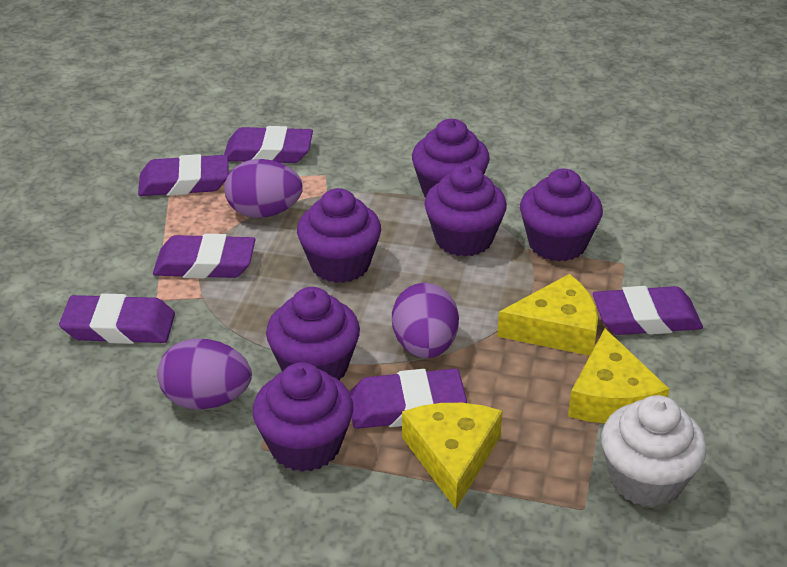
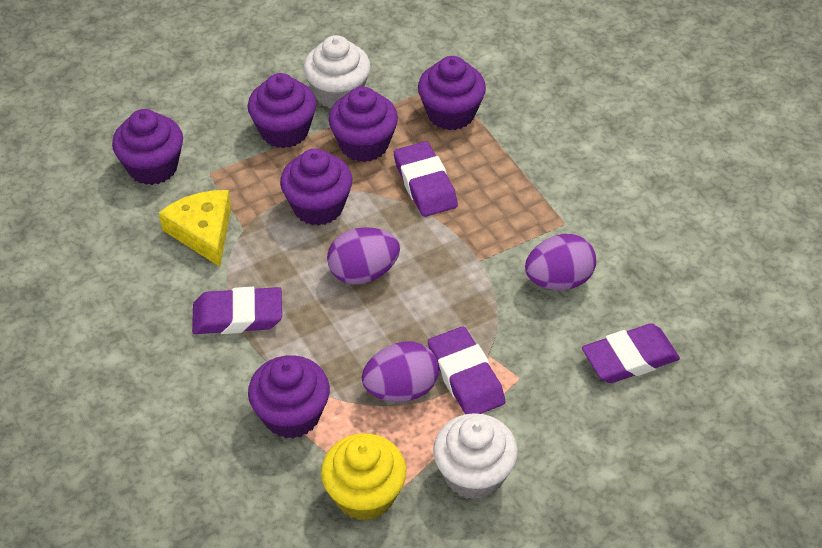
purple eraser: [59,293,175,344] [138,154,229,196] [153,234,255,279] [224,126,313,163] [349,368,467,429] [593,286,703,335] = 6 -> [192,287,282,334] [394,141,458,217] [428,326,505,414] [582,323,680,383] = 4
white cupcake: [601,395,707,507] = 1 -> [304,35,370,108] [433,413,518,500] = 2
yellow cheese: [402,403,503,509] [497,274,598,356] [568,329,669,423] = 3 -> [159,190,231,267] = 1
yellow cupcake: none = 0 -> [321,433,407,521] = 1

